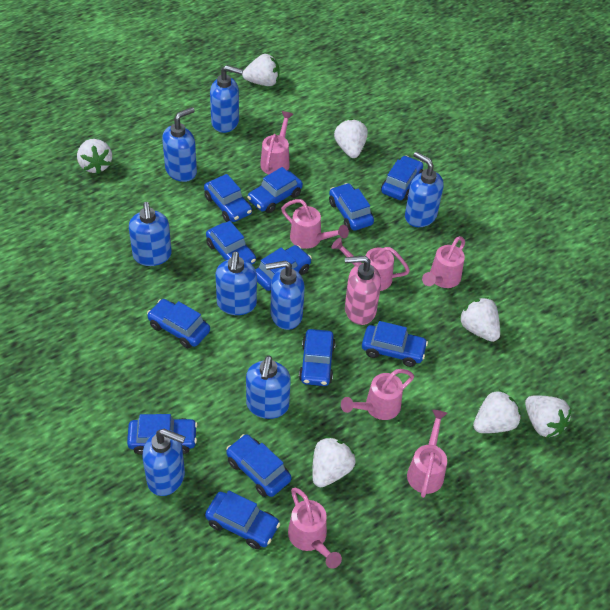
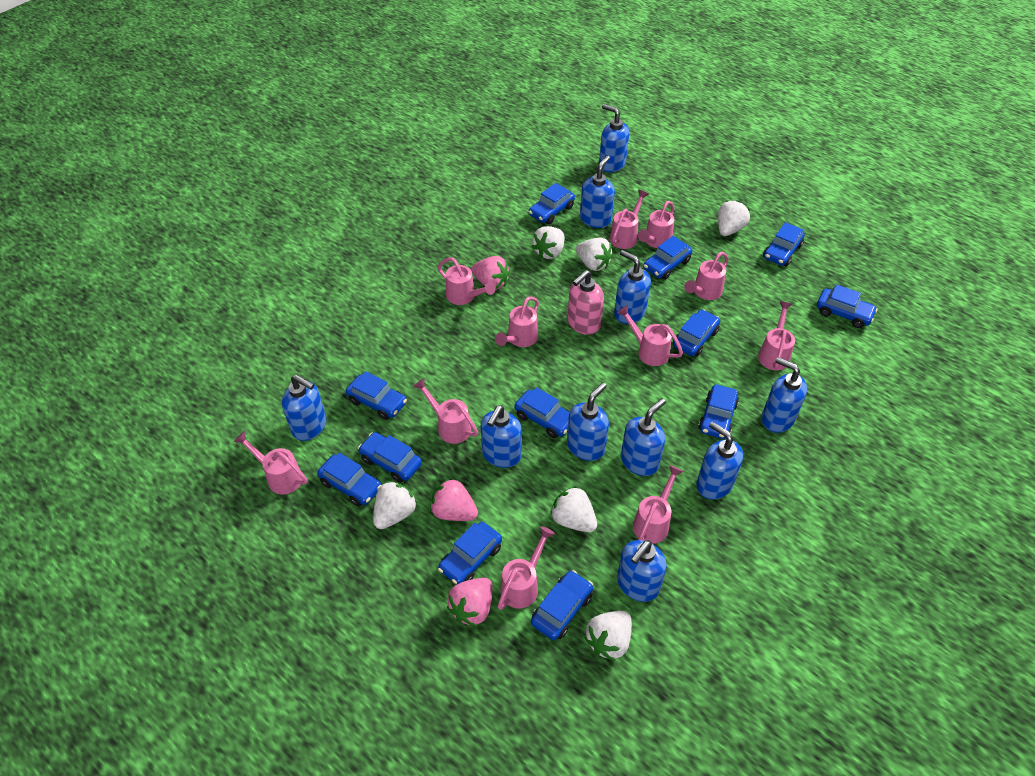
blue soap dispenser: [129,202,172,266] [142,429,185,496] [162,107,197,182] [210,65,243,133] [215,251,257,315] [246,355,291,419] [266,260,305,330] [405,152,444,227] = 8 -> [282,375,326,441] [481,405,522,468] [567,383,609,461] [580,156,615,228] [599,104,629,172] [614,250,651,324] [617,540,667,602] [621,398,666,476] [696,421,743,500] [762,357,807,433] = 10
pink strawberry: none = 0 -> [430,478,478,521] [447,578,492,627] [471,256,510,290] = 3
pink watering can: [260,111,294,174] [281,199,349,249] [288,487,342,569] [332,238,410,291] [341,369,414,420] [407,410,447,498] [422,236,465,288] = 7 -> [234,431,308,495] [413,378,478,444] [438,257,495,305] [495,296,539,347] [497,526,555,610] [610,190,649,249] [617,305,683,366] [633,465,683,544] [638,201,674,248] [684,252,729,300] [758,302,795,370] = 11
white strawberry: [77,139,112,174] [242,54,279,86] [312,437,355,487] [334,119,368,158] [459,297,500,342] [473,390,521,433] [525,395,571,438] = 7 -> [373,481,417,529] [532,226,565,259] [550,486,597,532] [576,238,613,271] [584,611,632,661] [718,201,750,236] = 6

